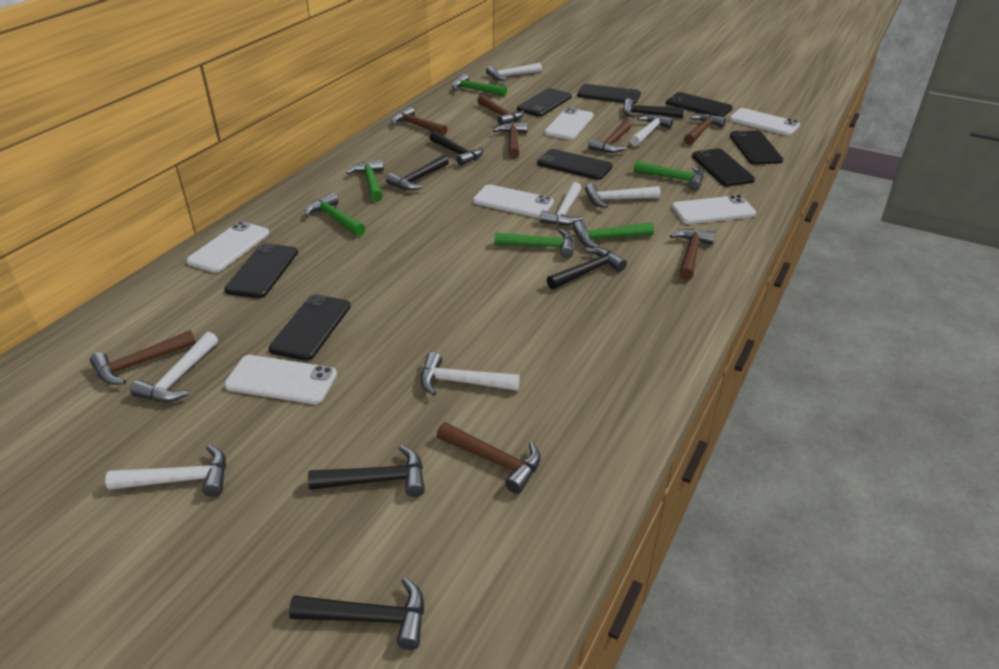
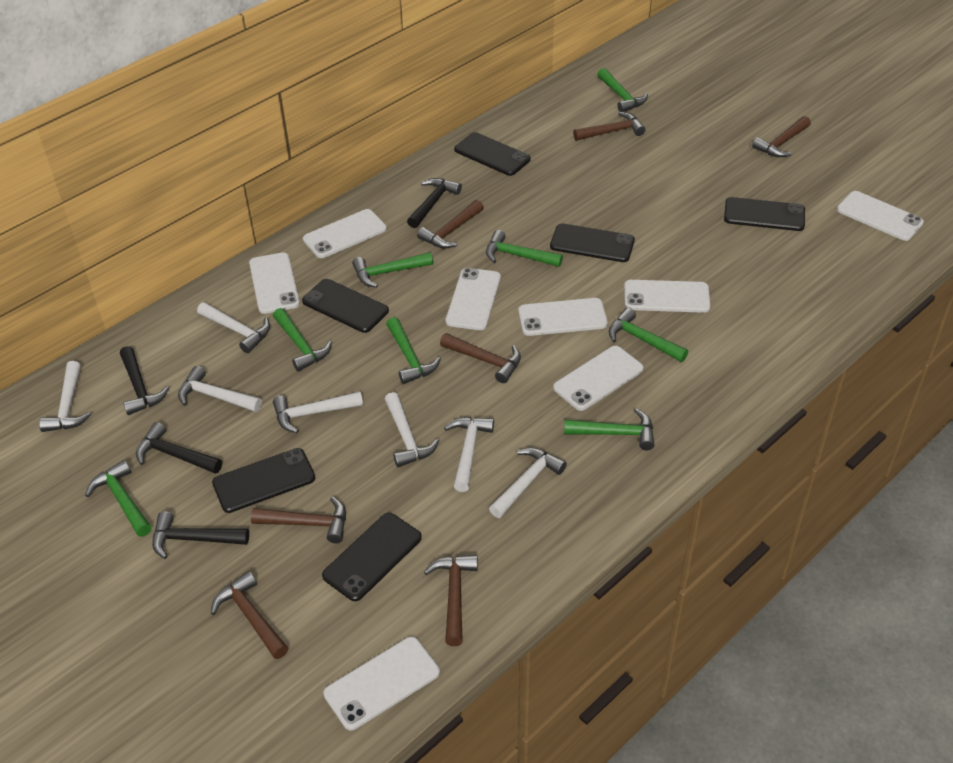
black hammer: [289,577,424,650] [308,445,425,497] [386,155,449,190] [430,131,483,166] [547,247,627,289] [623,98,684,118] = 6 -> [120,346,169,415] [136,422,222,474] [152,511,249,559] [407,178,462,228] = 4
black phone: [224,243,298,298] [269,294,351,361] [517,88,572,117] [537,149,613,180] [577,84,641,104] [666,92,733,117] [692,148,755,187] [730,130,783,164] = 8 -> [212,448,315,513] [302,279,389,333] [322,513,422,601] [454,132,531,176] [550,223,635,262] [724,197,805,231] = 6
brown hammer: [90,330,196,385] [392,107,447,136] [437,422,541,494] [477,95,524,125] [493,122,527,158] [588,120,632,153] [670,229,715,280] [684,114,726,145] = 8 -> [211,571,288,659] [251,497,346,543] [417,200,484,249] [424,555,478,646] [440,333,521,383] [573,112,646,141] [752,116,811,157] = 7
green hammer: [305,193,365,236] [347,159,384,202] [452,74,507,96] [494,228,574,258] [573,221,654,248] [634,161,704,190] = 6 -> [85,460,152,537] [273,308,332,372] [352,252,433,288] [386,317,441,384] [486,230,563,267] [564,408,655,450] [597,68,648,112] [608,308,688,362] = 8
white phone: [186,221,269,273] [224,355,337,404] [473,184,554,218] [544,108,594,140] [671,195,756,224] [729,108,800,136] = 6 -> [249,252,300,314] [303,209,387,258] [323,637,440,730] [446,268,501,330] [518,298,608,336] [553,346,643,411] [624,280,710,313] [837,191,924,241] = 8

